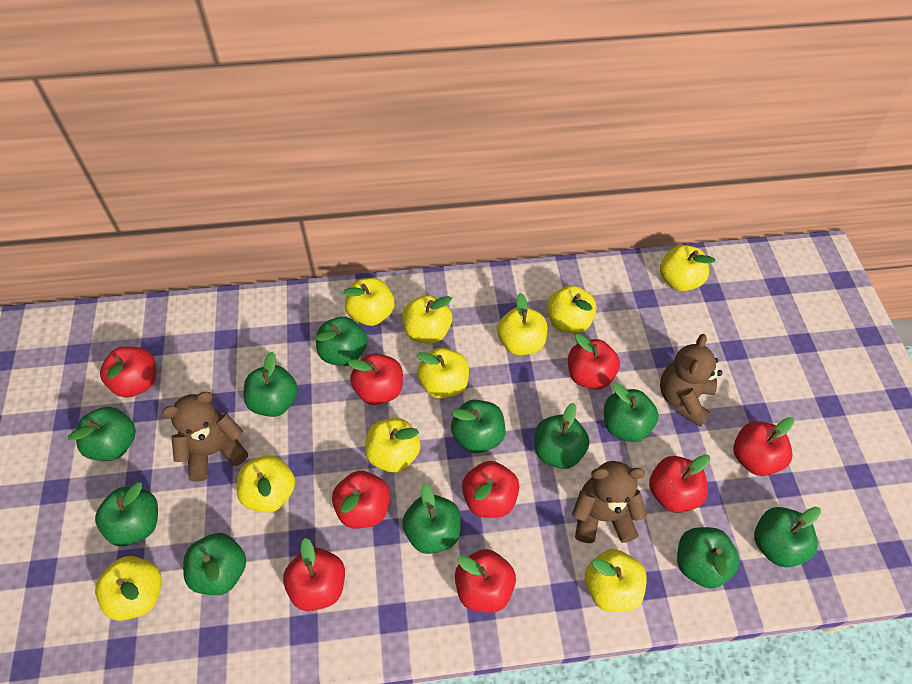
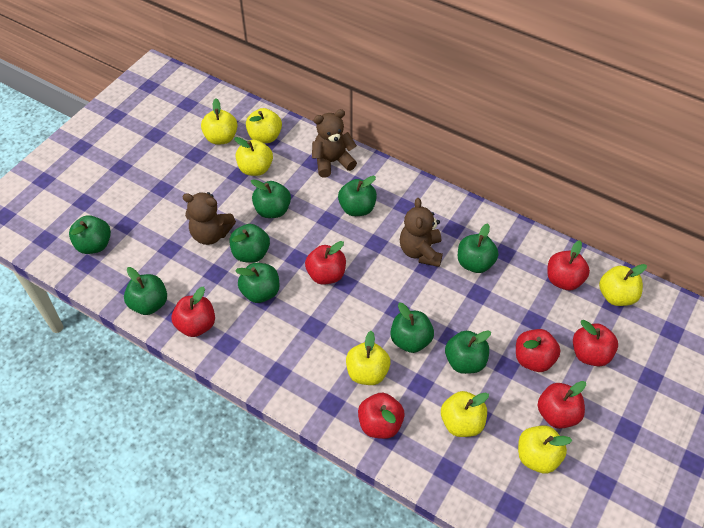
green apple: [68,407,136,461] [95,482,158,546] [183,533,246,595] [244,351,298,417] [316,317,367,366] [402,484,461,554] [451,400,505,453] [534,403,590,469] [604,383,659,442] [677,527,740,589] [754,507,821,567] = 11 -> [69,215,111,254] [124,267,167,315] [230,224,270,263] [235,263,279,303] [251,179,291,218] [338,176,377,216] [390,303,434,353] [445,330,491,374] [458,224,498,273] = 9
red apple: [100,346,156,398] [283,538,345,611] [332,471,390,529] [348,353,403,405] [455,549,516,613] [462,461,519,518] [568,334,620,390] [649,454,710,513] [733,417,794,476] = 9 -> [172,287,215,337] [305,241,346,285] [358,393,405,439] [516,329,560,372] [538,381,586,429] [547,241,590,290] [573,320,618,367] = 7
yellow apple: [95,556,162,621] [237,455,295,513] [343,278,395,326] [365,418,421,473] [402,295,452,344] [417,348,469,399] [497,293,547,355] [547,285,597,333] [585,549,647,612] [660,245,715,291] = 10 -> [201,98,238,145] [234,137,273,176] [246,108,282,143] [346,331,390,385] [441,391,489,437] [518,425,572,473] [599,264,647,306] = 7

